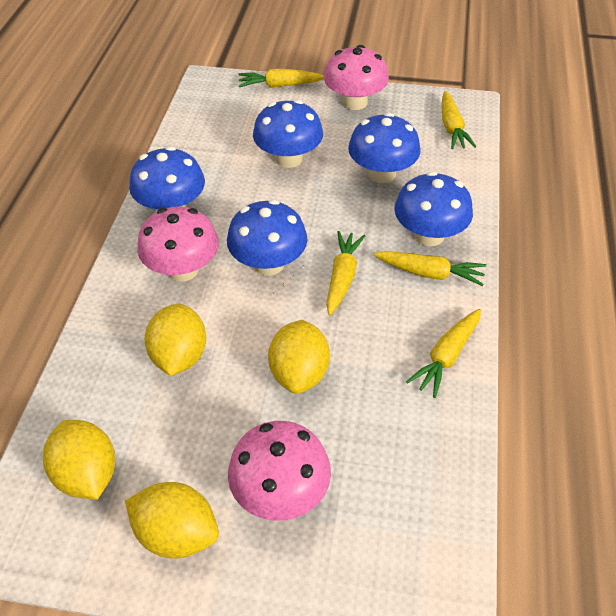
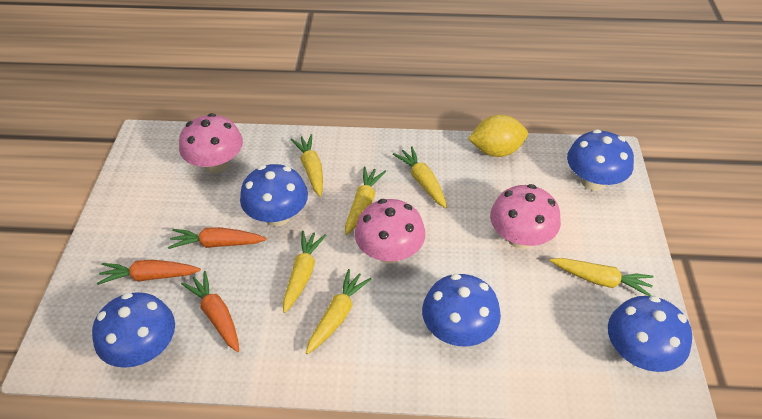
orange carrot: none = 0 -> [97,260,201,285] [168,227,267,249] [181,271,239,352] = 3
yellow carrot: [238,69,324,88] [326,231,366,315] [373,251,486,286] [406,309,481,398] [442,91,476,149] = 5 -> [283,231,326,313] [291,134,323,197] [306,269,371,354] [345,167,386,235] [393,146,447,208] [550,258,654,296] = 6
yellow lemon: [43,420,115,500] [125,482,219,558] [145,304,206,376] [268,320,330,394] = 4 -> [468,115,528,157] = 1

